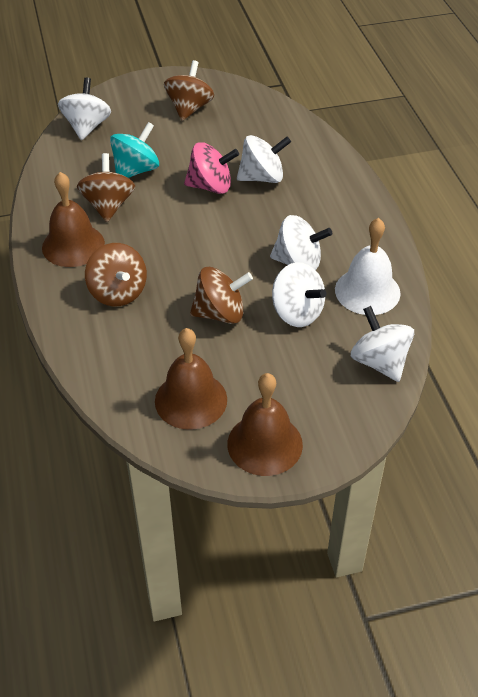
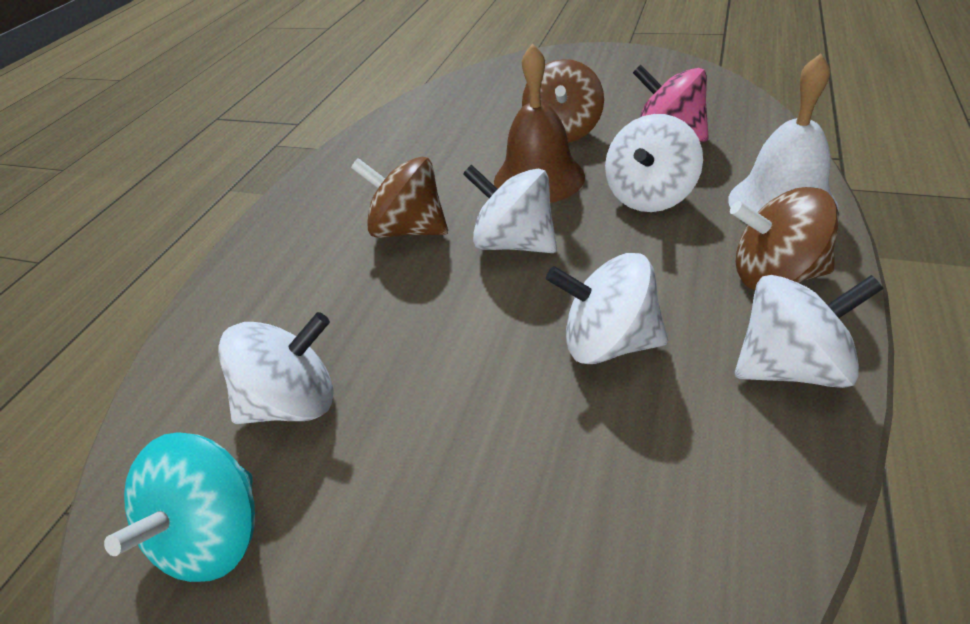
brown bell: [42,172,105,267] [155,328,227,430] [227,373,303,476] = 3 -> [494,43,585,203] = 1
brown spinning top: [77,153,135,222] [85,243,147,306] [164,60,214,121] [190,267,253,324] = 4 -> [351,157,448,238] [522,59,604,143] [730,187,839,290] = 3

